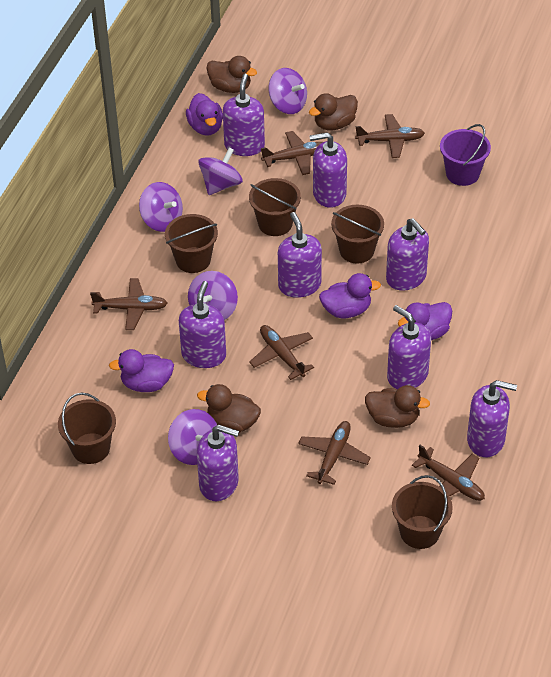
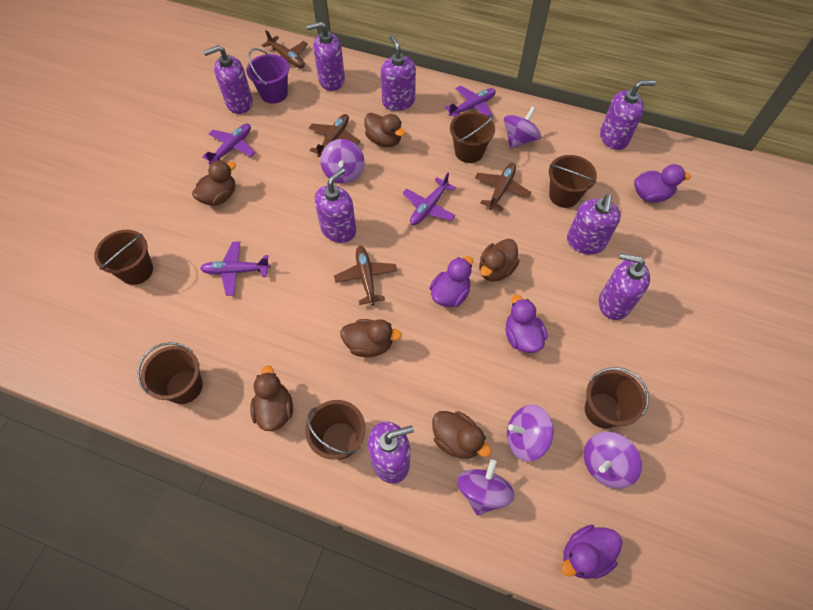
brown bucket: [58,393,116,464] [165,214,218,273] [249,178,301,236] [331,205,384,264] [392,475,453,549] = 5 -> [94,230,153,285] [137,342,203,404] [305,400,366,460] [450,112,495,163] [549,155,597,208] [585,367,649,429] = 6
brown duck: [197,384,261,433] [206,56,257,93] [309,93,358,130] [365,385,430,428] = 4 -> [192,160,236,206] [250,365,293,431] [340,319,402,357] [364,113,405,147] [432,411,491,459] [479,239,520,282] = 6
brown plane: [90,278,168,330] [249,325,314,380] [261,131,323,175] [298,421,371,485] [355,114,425,158] [412,445,485,501] = 6 -> [262,30,308,68] [309,114,360,157] [334,246,397,306] [475,163,531,211] = 4
purple plane: none = 0 -> [200,242,270,296] [202,124,255,164] [402,173,456,225] [445,86,496,118] = 4

